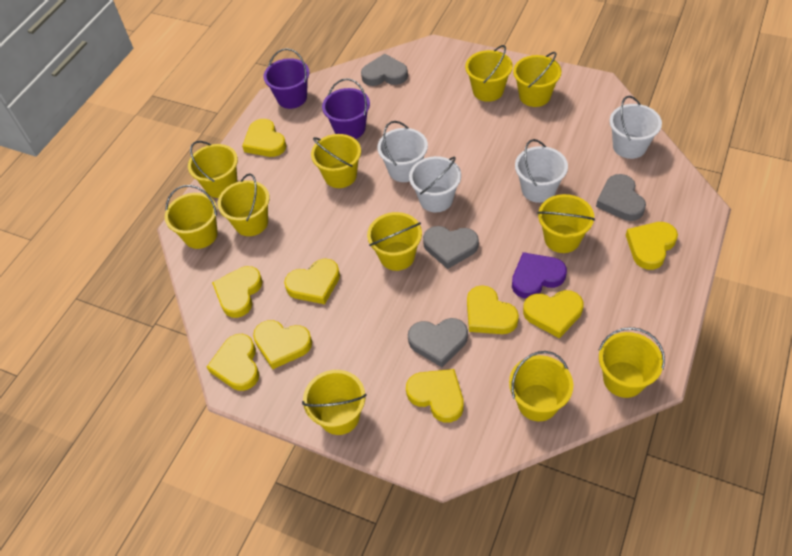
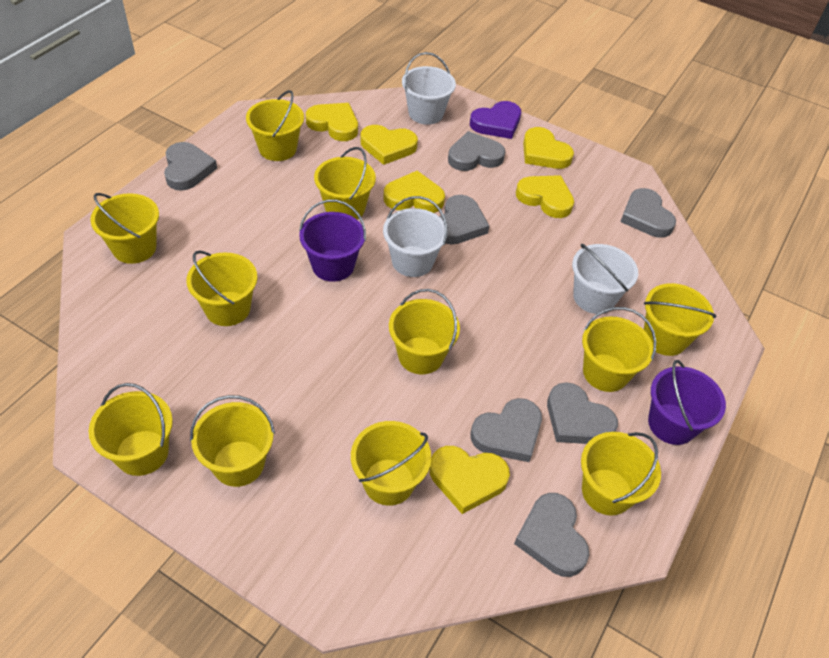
grey heart: [361,54,408,86] [408,318,468,367] [423,226,479,269] [596,174,646,221] = 4 -> [164,142,217,191] [439,195,489,245] [448,131,505,171] [471,398,542,462] [514,493,589,577] [547,382,618,444] [620,188,676,238] = 7
white bucket: [377,121,428,182] [409,156,461,213] [515,139,568,203] [609,96,662,159] = 4 -> [383,196,448,277] [402,52,456,125] [572,244,638,314] = 3
yellow heart: [207,334,259,391] [212,266,263,318] [242,119,286,157] [253,320,312,369] [284,258,340,304] [406,369,464,423] [467,285,519,334] [523,290,584,338] [626,222,678,270] = 9 -> [306,103,358,141] [361,125,418,165] [383,171,445,213] [429,446,510,514] [516,175,574,218] [523,127,574,169] = 6

